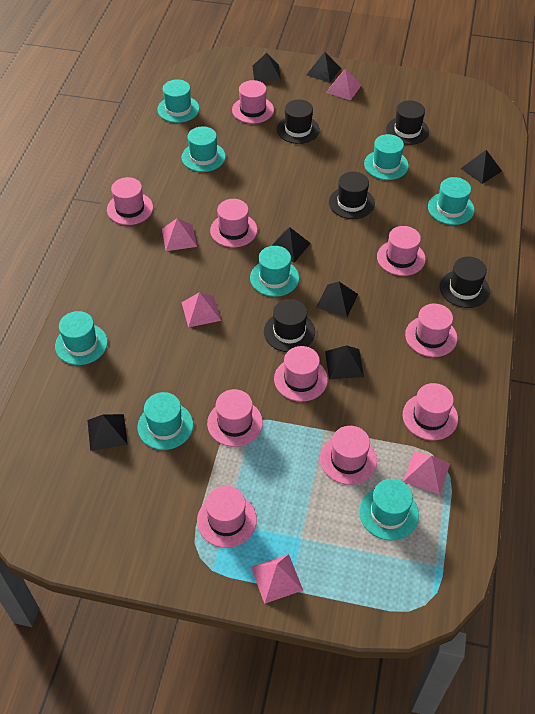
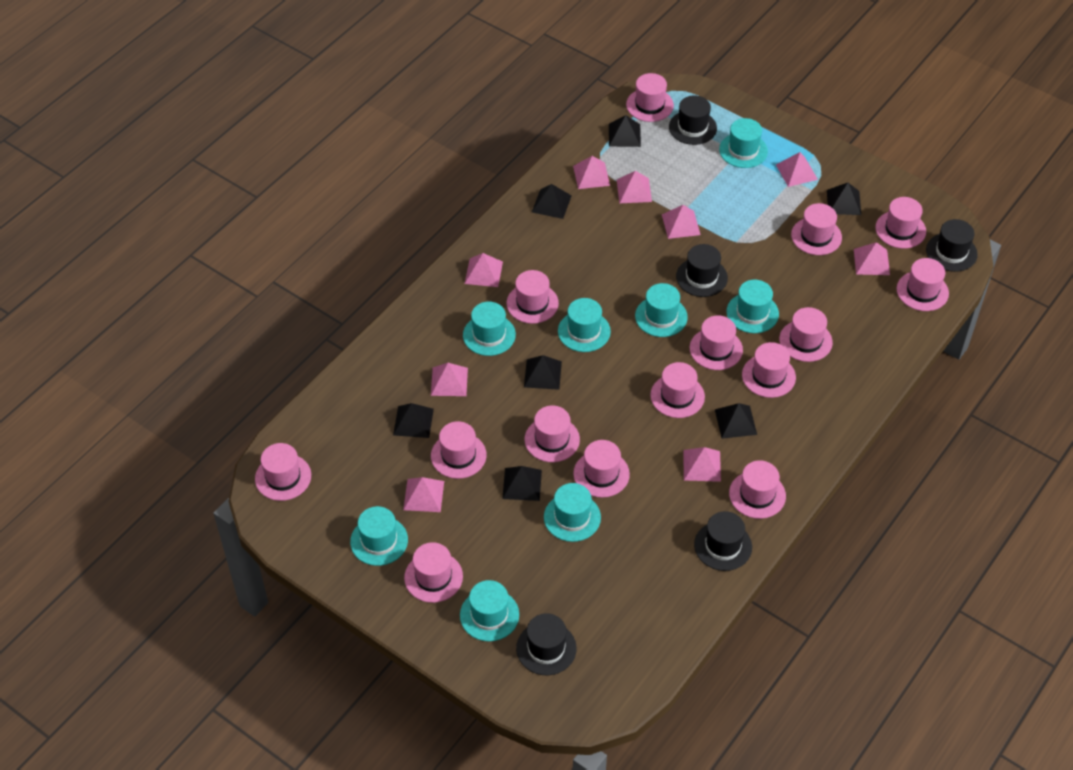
pink hat: [107,177,153,225] [197,486,257,548] [207,389,263,447] [210,199,257,248] [232,80,274,124] [274,346,328,402] [320,426,377,485] [377,226,426,276] [403,383,458,440] [405,304,457,357] = 10 -> [255,443,311,501] [404,542,463,603] [431,421,487,479] [506,270,559,324] [524,406,580,462] [573,440,630,498] [626,73,674,122] [650,362,705,418] [690,316,743,370] [729,460,786,519] [742,342,796,398] [779,307,833,362] [791,203,842,255] [875,197,926,249] [897,258,949,311] = 15
pink pyramid: [162,218,197,251] [182,292,221,327] [251,554,303,604] [326,69,361,100] [403,451,450,495] = 5 -> [403,477,444,512] [431,363,468,396] [465,253,503,287] [573,156,610,189] [617,171,652,203] [662,205,701,239] [683,447,721,482] [776,152,818,187] [854,242,890,275] = 9

